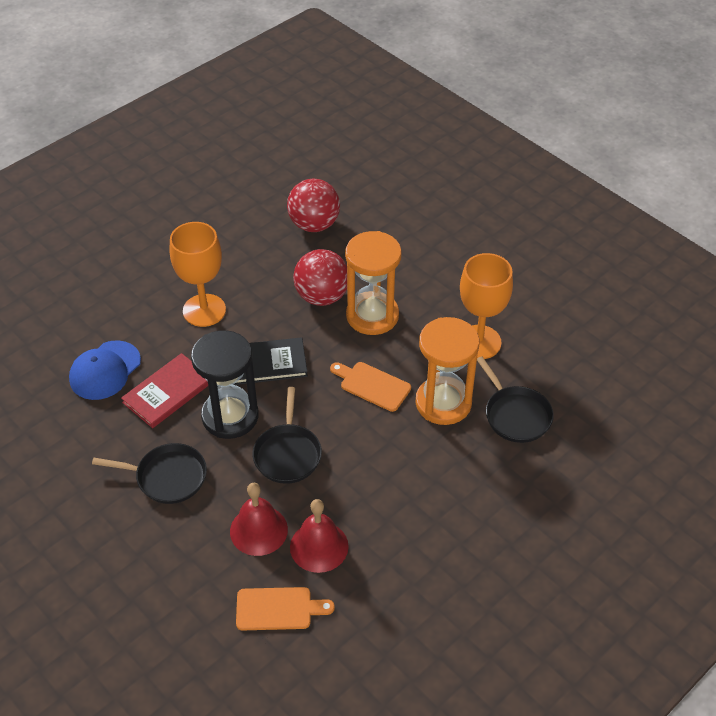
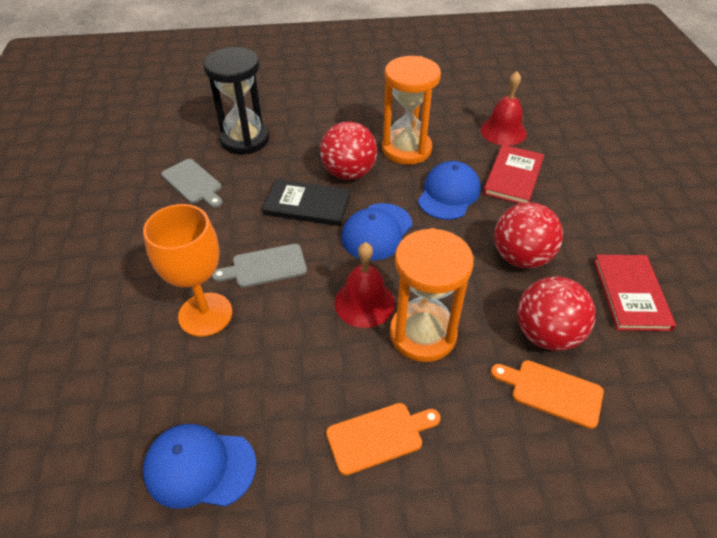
black pan: [92,443,207,504] [252,387,322,484] [477,356,554,443] = 3 -> none = 0
blue cap: [69,340,141,400] = 1 -> [143,424,257,509] [341,203,412,261] [418,161,481,220] = 3
grey cutting board: none = 0 -> [161,159,222,208] [212,244,307,288] = 2
orange goblet: [169,222,226,327] [460,253,513,359] = 2 -> [143,204,232,337] = 1
red ball: [287,179,340,232] [293,249,347,306] = 2 -> [320,121,377,180] [494,202,563,269] [517,276,596,351] = 3
red book: [121,353,208,428] = 1 -> [483,145,544,204] [594,255,676,331] = 2

